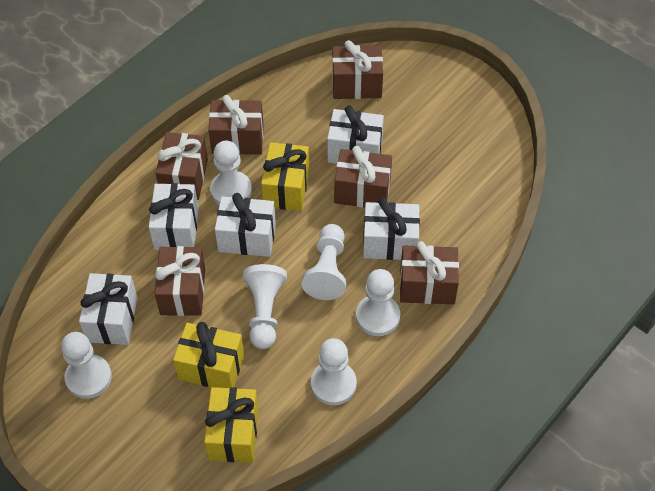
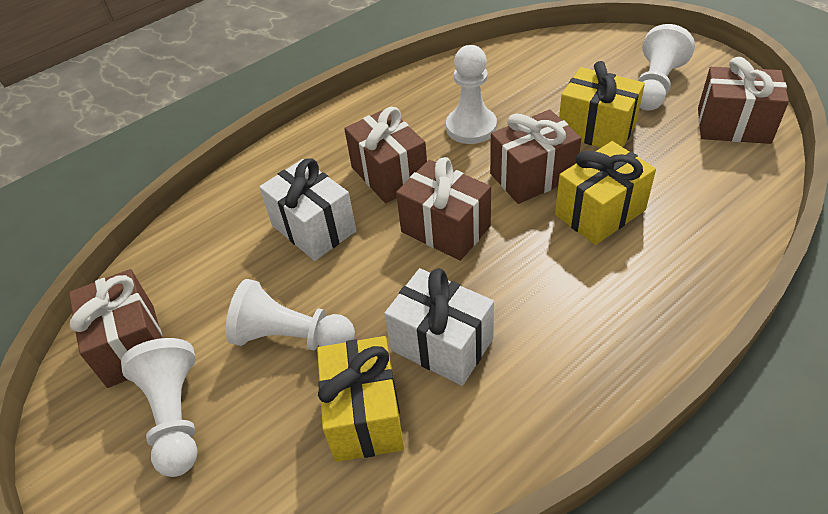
brown gift: [155,246,205,316] [156,132,208,200] [208,95,264,155] [332,40,383,99] [334,146,392,207] [400,241,459,304] = 6 -> [69,269,162,388] [344,107,427,203] [396,157,491,261] [490,109,582,204] [698,57,789,144] = 5
white gift: [79,273,138,345] [149,183,199,250] [215,193,276,257] [327,105,384,164] [363,198,420,260] = 5 -> [259,158,356,261] [384,268,494,386] = 2
white pawn: [61,332,112,399] [210,141,252,205] [243,264,287,349] [302,224,346,300] [311,338,357,405] [356,269,400,336] = 6 -> [121,338,198,477] [225,279,355,351] [446,45,497,144] [638,24,695,111] = 4

